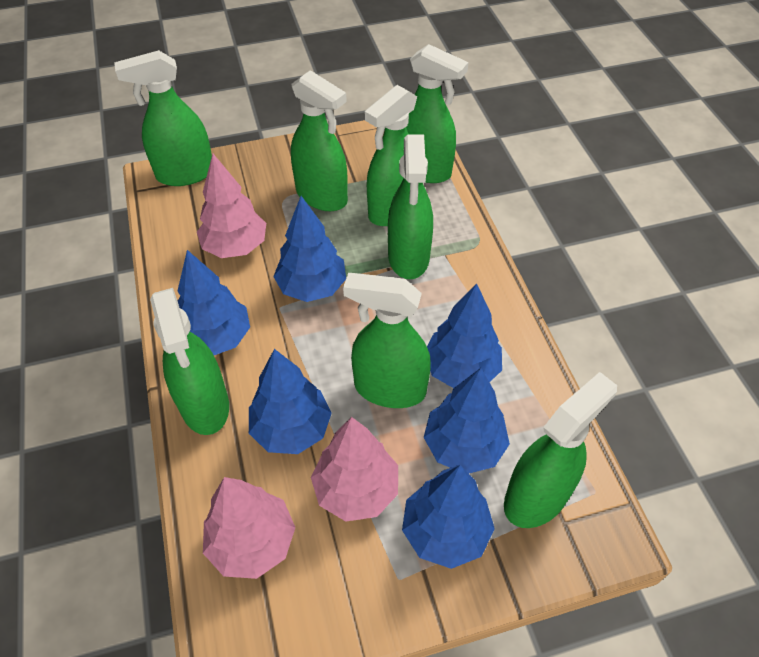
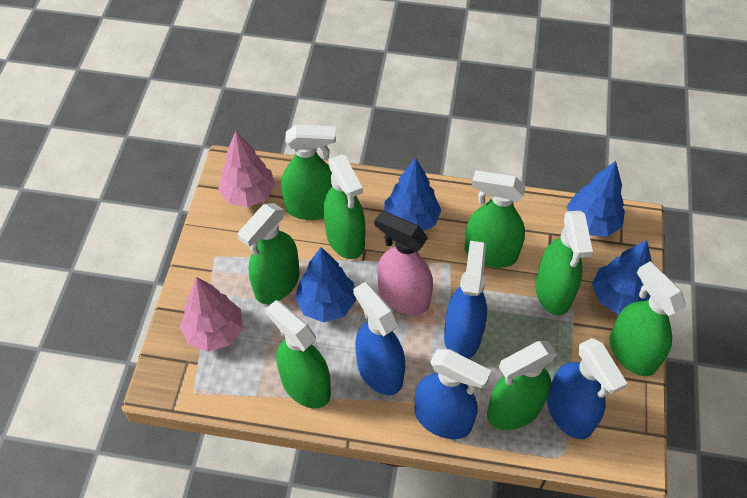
blue spray bottle: none = 0 -> [353,282,405,395] [415,349,491,439] [444,241,487,359] [547,338,628,439] = 4
blue tree: [178,250,250,355] [249,349,332,454] [273,196,346,302] [402,465,495,569] [423,368,510,473] [427,284,502,388] = 6 -> [295,247,356,322] [384,158,441,231] [567,161,625,237] [592,240,651,314] = 4
pink spray bottle: none = 0 -> [375,211,433,315] = 1
pink tree: [197,154,266,258] [203,477,296,579] [311,417,398,522] = 3 -> [180,277,243,352] [218,131,275,207] = 2

